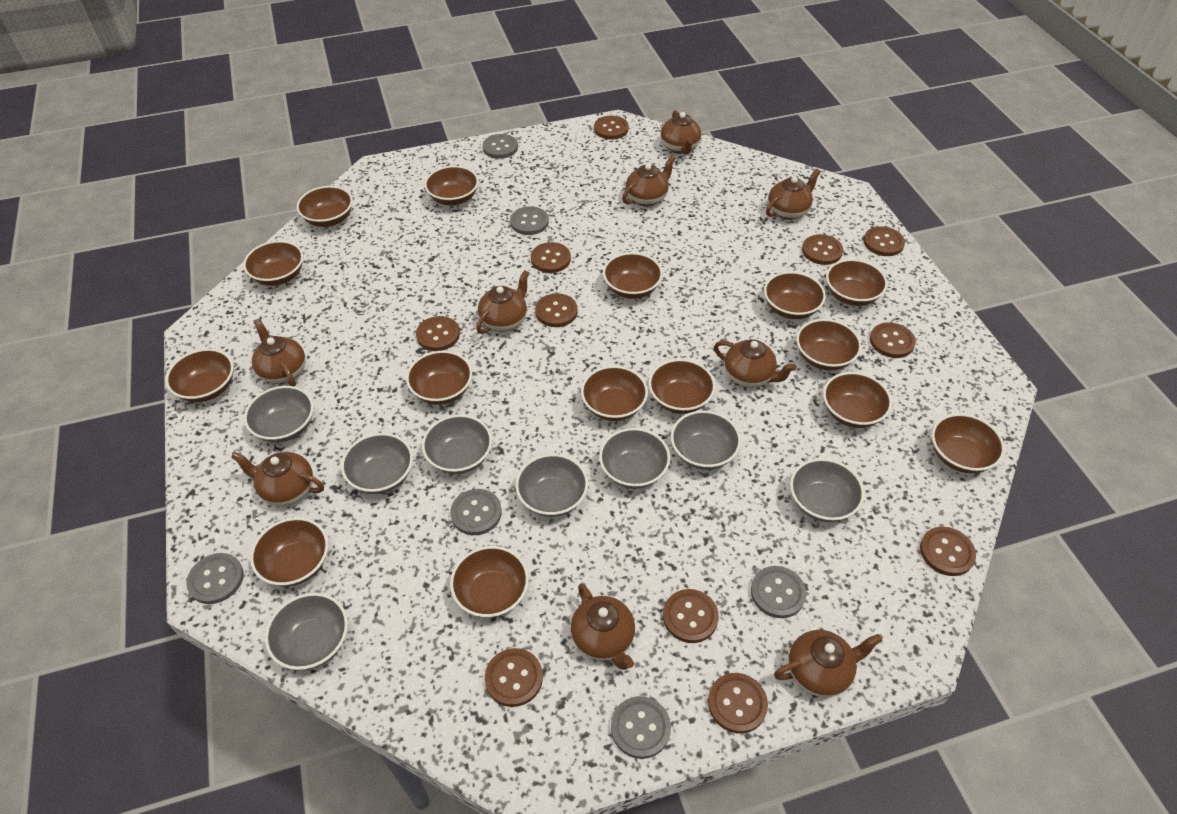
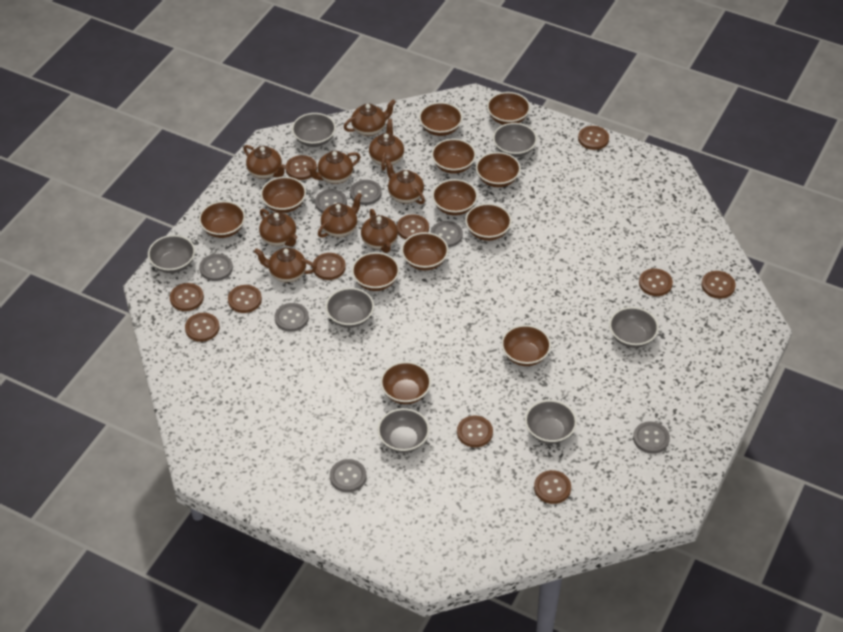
brown bowl: [166,349,234,402] [243,241,303,286] [250,517,328,587] [297,186,353,227] [406,351,472,405] [424,166,479,205] [450,546,529,618] [581,366,648,421] [603,252,663,299] [649,359,715,414] [764,271,826,319] [796,319,862,371] [823,372,892,428] [826,259,888,306] [932,414,1005,473] = 15 -> [199,201,245,238] [260,177,306,213] [352,252,399,291] [380,362,431,404] [401,232,448,270] [419,102,463,136] [431,139,476,174] [432,179,478,216] [465,203,512,241] [476,152,521,187] [487,92,530,125] [501,325,551,366] = 12
grey bowl: [244,386,314,443] [265,593,348,670] [341,433,413,494] [422,415,492,474] [515,454,588,517] [599,428,670,489] [671,411,741,470] [790,458,864,522] = 8 -> [148,235,195,273] [292,113,336,147] [325,288,374,328] [378,408,429,453] [493,123,537,157] [525,400,577,444] [609,307,659,348] = 7
grey button: [186,553,244,604] [450,489,502,535] [482,134,518,159] [510,206,549,235] [611,696,671,759] [751,566,806,618] = 6 -> [199,254,233,281] [275,303,309,332] [315,189,347,213] [330,459,366,492] [350,180,382,205] [430,221,463,247] [633,421,670,454] = 7

